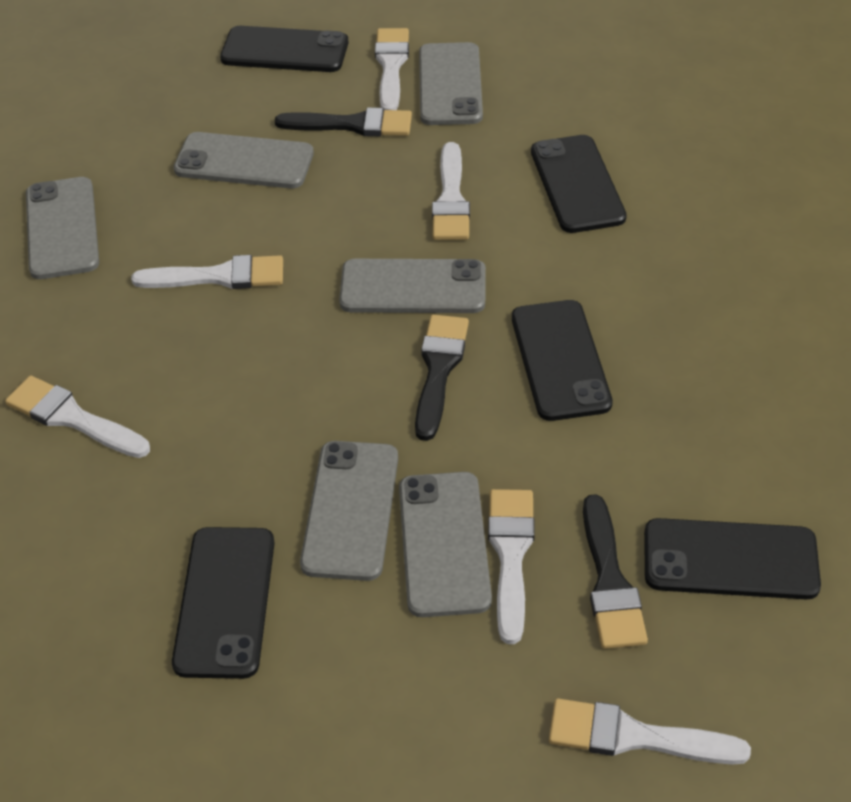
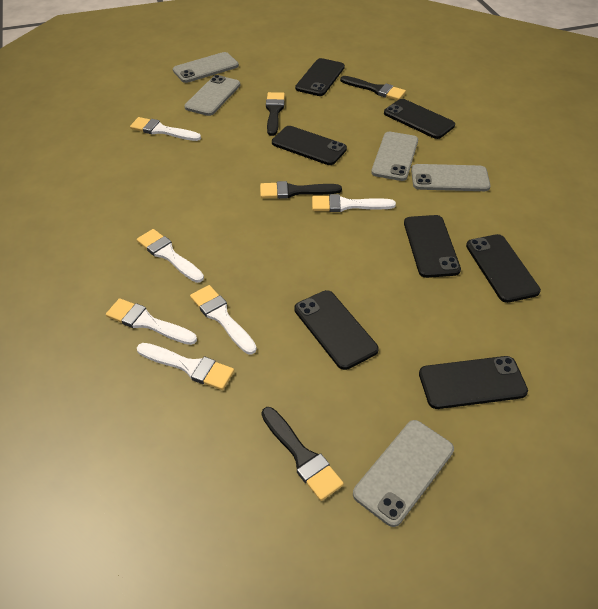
black brush: [275,107,412,136] [415,314,469,441] [583,494,648,649] = 3 -> [260,181,342,199] [261,407,344,501] [266,92,285,136] [340,76,406,100] = 4
black phone: [172,527,275,679] [220,26,348,72] [512,300,613,421] [531,135,627,233] [644,518,821,599] = 5 -> [272,126,347,165] [294,290,379,370] [295,58,345,96] [384,99,455,139] [404,215,461,278] [419,356,528,409] [466,234,541,303] = 7
grey phone: [26,177,99,279] [173,132,314,189] [300,441,398,581] [339,259,486,313] [399,472,492,617] [419,42,483,125] = 6 -> [173,52,239,83] [184,75,240,116] [353,420,454,527] [371,132,418,181] [411,164,491,191] = 5

